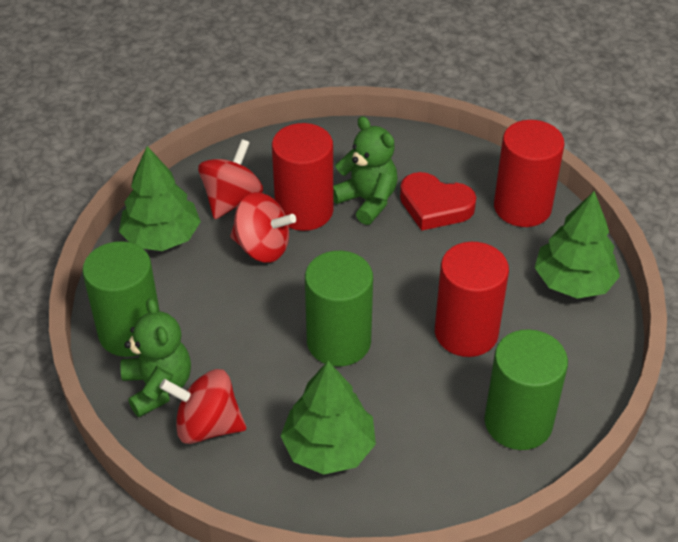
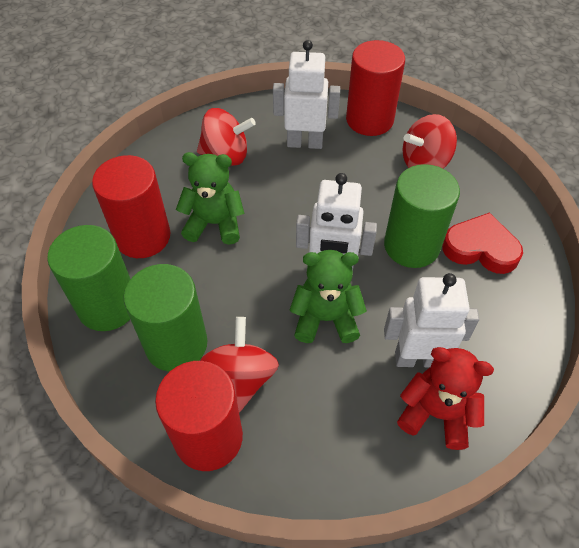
green tree: [119,146,201,251] [281,361,376,475] [535,191,620,299] = 3 -> none = 0
red teddy bear: none = 0 -> [397,347,494,450] = 1
white robot: none = 0 -> [273,40,340,149] [296,173,377,270] [384,273,479,367] = 3

